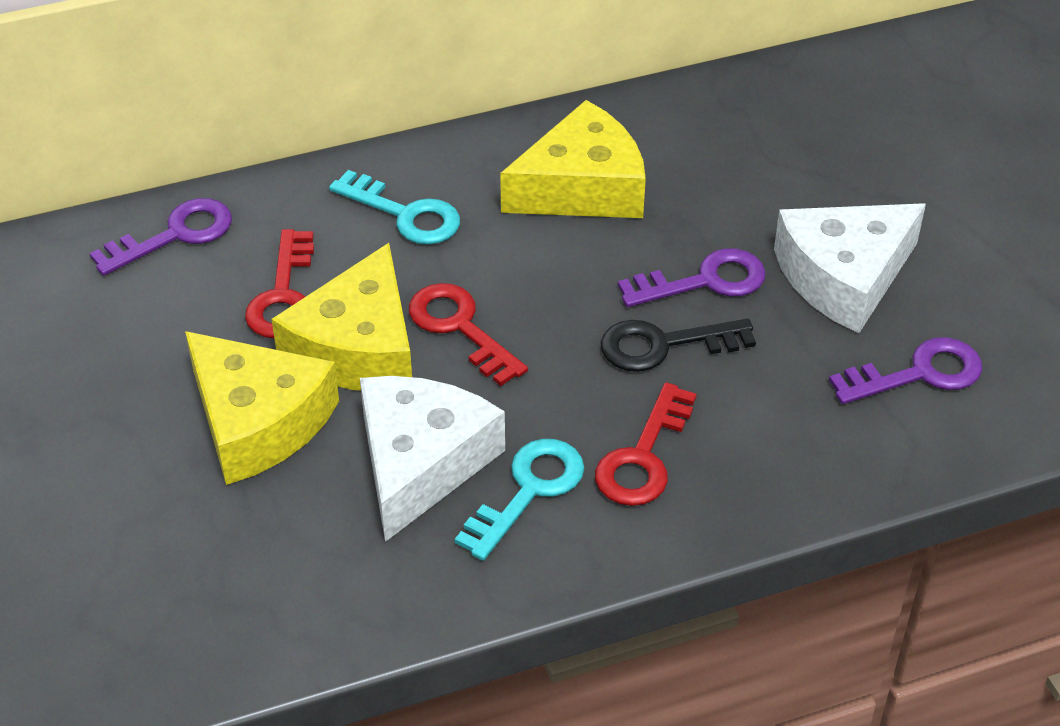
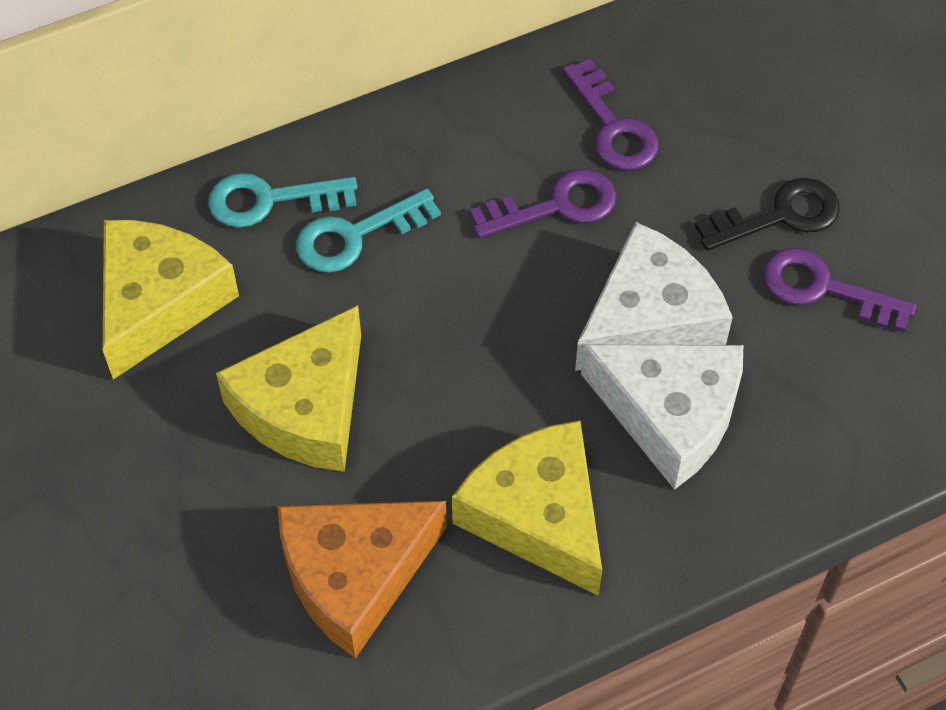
orange cheese: none = 0 -> [278,501,447,659] = 1
red key: [245,229,314,338] [409,283,528,386] [595,382,697,506] = 3 -> none = 0

